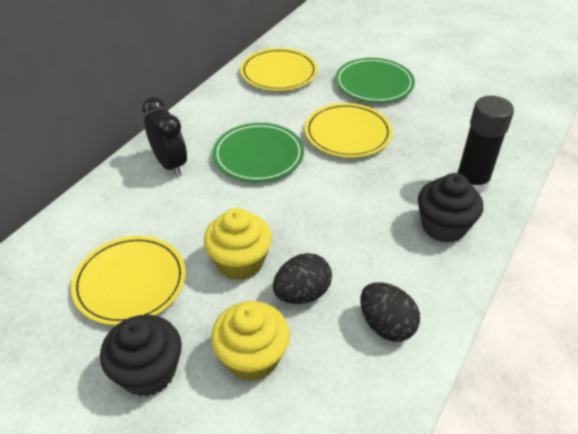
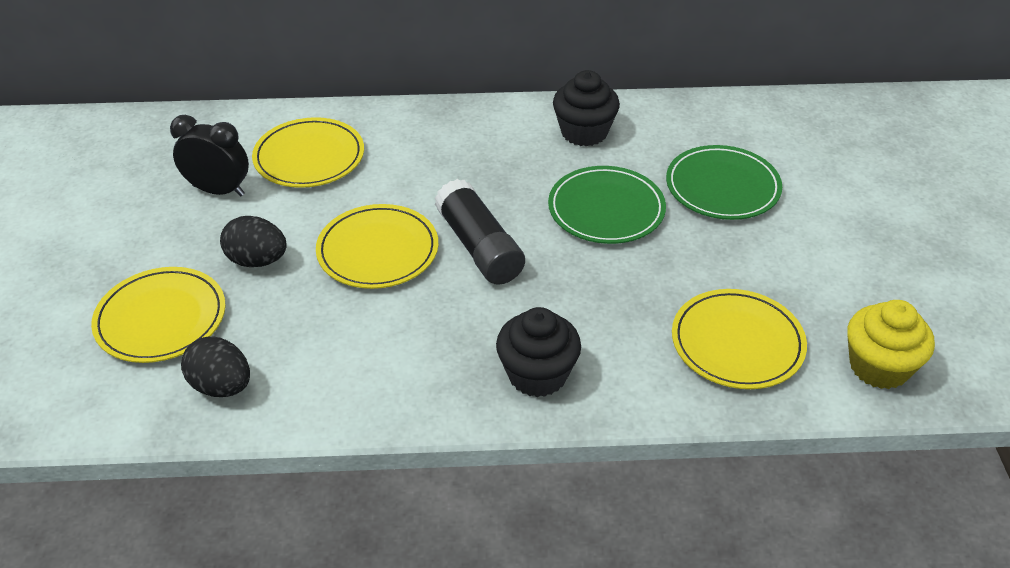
yellow cupcake: [204,208,272,280] [211,301,290,381] = 2 -> [847,300,935,389] = 1
yellow plate: [71,236,186,326] [240,48,318,91] [305,103,392,158] = 3 -> [91,267,226,363] [252,117,364,188] [316,204,438,289] [672,289,807,389] = 4

